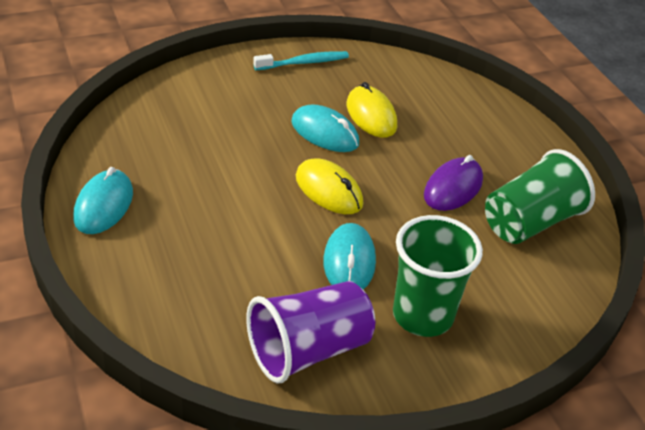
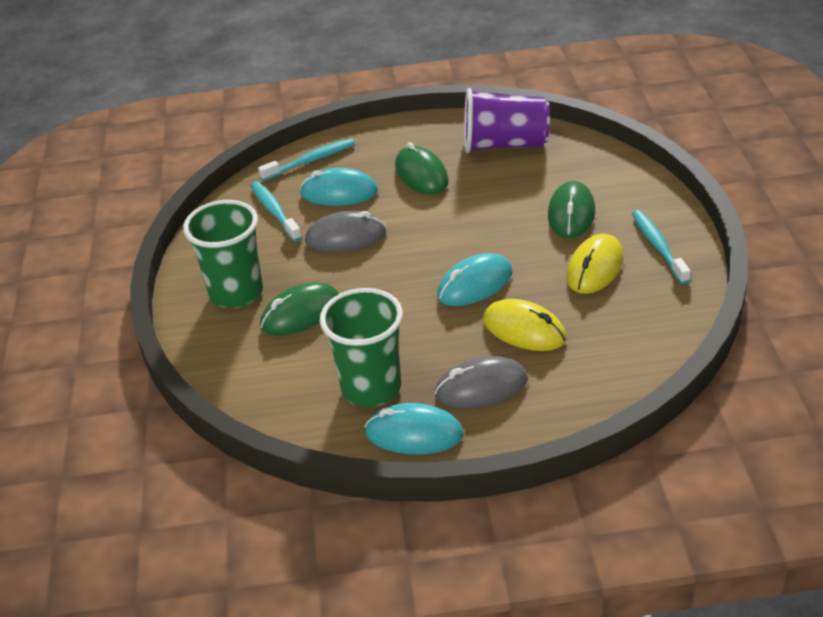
green mouse: none = 0 -> [260,282,339,335] [395,142,449,194] [548,181,595,238] = 3
grey mouse: none = 0 -> [305,211,386,252] [434,356,528,408] = 2
purple mouse: [424,155,483,211] = 1 -> none = 0
turquoise toothbrush: [253,51,349,70] = 1 -> [250,181,302,242] [258,139,355,181] [632,210,691,284] = 3

